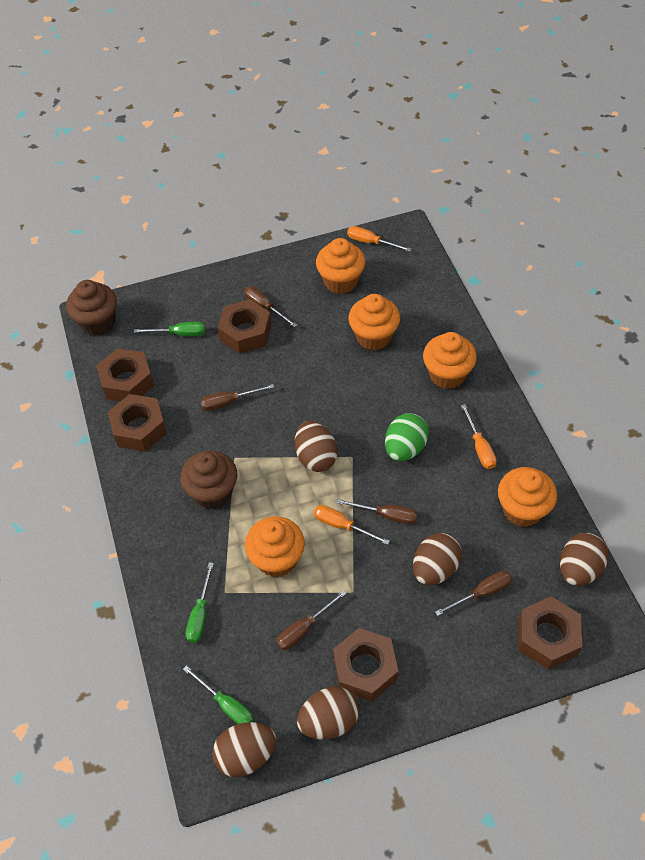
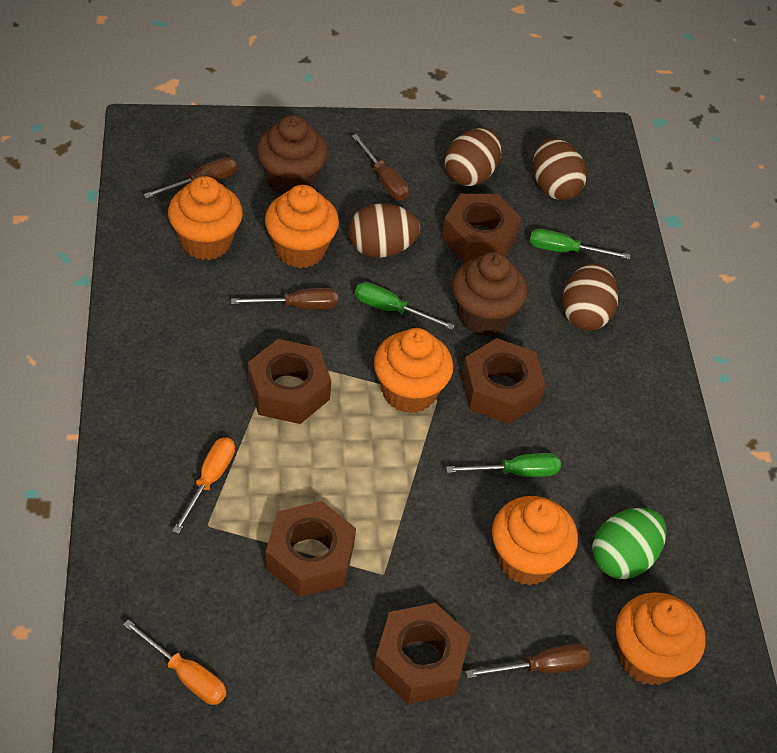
brown egg: [213,722,276,777] [295,421,338,472] [297,686,359,740] [413,533,462,585] [560,533,609,586] = 5 -> [349,203,420,258] [445,128,502,186] [533,138,587,200] [562,263,618,330] = 4
brown screwdriver: [201,384,274,411] [244,286,297,327] [276,590,347,650] [337,499,417,524] [435,571,512,616] = 5 -> [143,157,237,198] [231,288,338,309] [352,134,409,201] [466,644,591,678] = 4
orange screwdriver: [314,505,390,545] [347,226,411,252] [461,404,497,469] = 3 -> [123,619,226,705] [173,437,235,534] = 2

